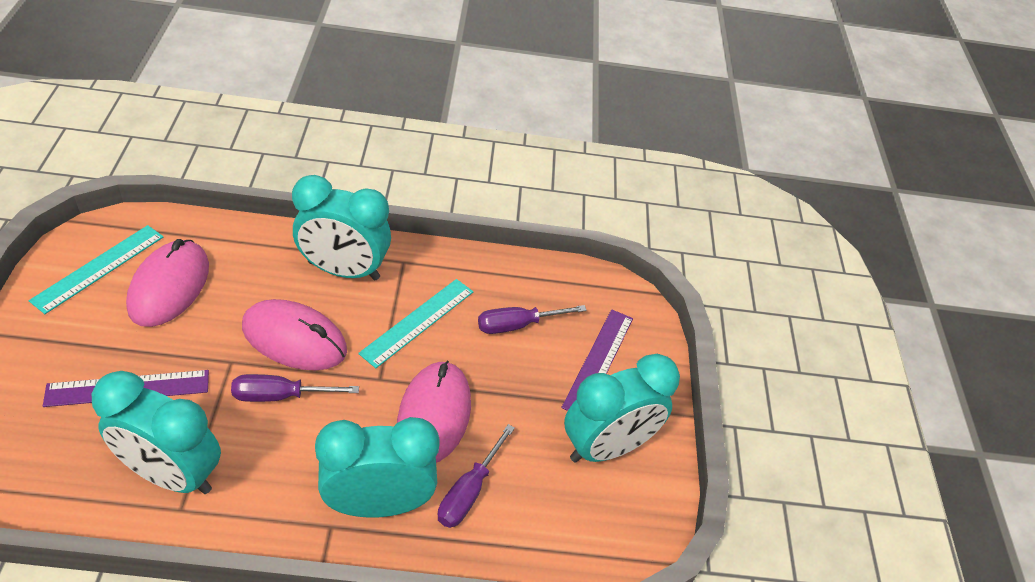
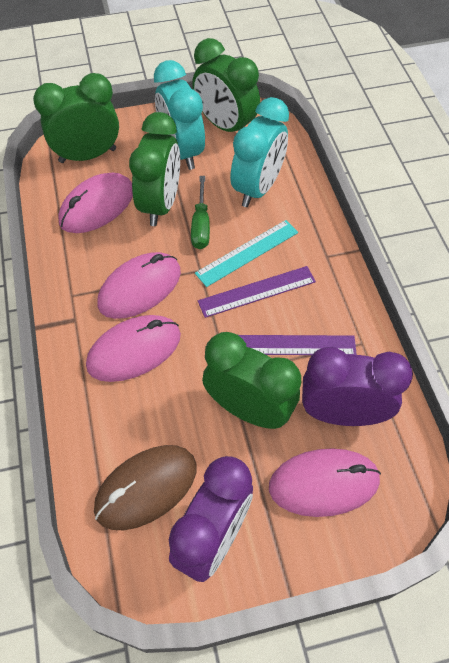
brown mouse: none = 0 -> [94,445,197,530] = 1
green clock: none = 0 -> [33,73,119,163] [129,112,180,226] [192,38,260,132] [202,332,301,429] = 4
green screwdriver: none = 0 -> [191,176,210,249] = 1
pink mouse: [126,239,209,327] [242,299,347,370] [397,361,471,463] = 3 -> [58,173,133,233] [86,315,181,382] [98,252,181,319] [269,448,381,517] = 4
purple clock: none = 0 -> [169,456,253,582] [302,347,413,426] = 2
purple screwdriver: [231,374,359,402] [438,424,515,528] [478,305,587,334] = 3 -> none = 0
turquoise clock: [92,371,221,494] [292,175,391,280] [315,417,440,518] [564,354,680,463] = 4 -> [154,60,205,170] [230,97,289,207] = 2
turquoise ruler: [29,225,163,314] [358,279,473,368] = 2 -> [195,220,298,287] = 1

